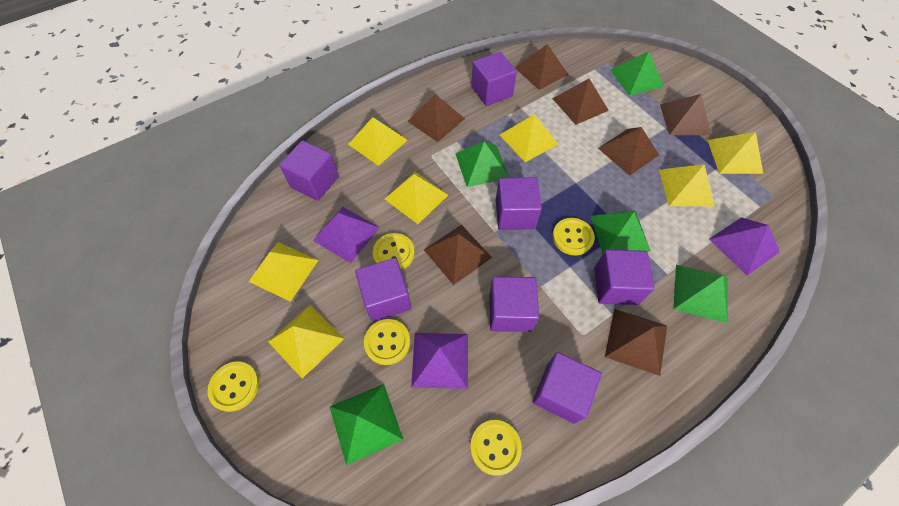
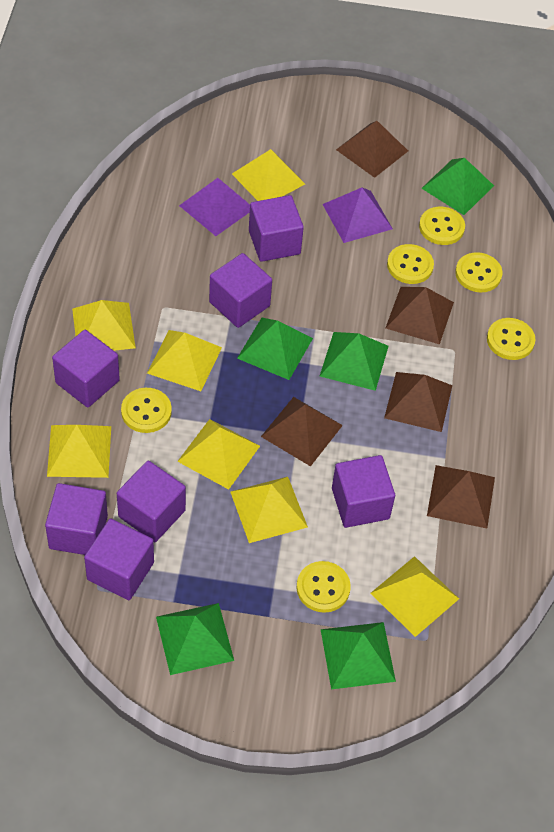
brown pyramid: [407,94,465,142] [424,225,492,285] [515,44,569,90] [553,79,609,125] [598,127,659,176] [605,309,667,376] [660,94,711,135] = 7 -> [261,397,343,466] [336,121,408,178] [384,372,452,432] [386,287,454,344] [427,465,495,528] = 5
purple pyramid: [313,207,380,263] [411,333,468,389] [709,217,780,276] = 3 -> [179,178,250,236] [322,188,393,243] = 2
yellow button: [208,362,259,412] [364,319,410,365] [373,233,415,270] [470,420,522,476] [553,218,595,256] = 5 -> [121,388,172,433] [296,561,351,613] [387,244,434,284] [419,207,465,245] [455,252,502,293] [487,318,535,360] = 6

